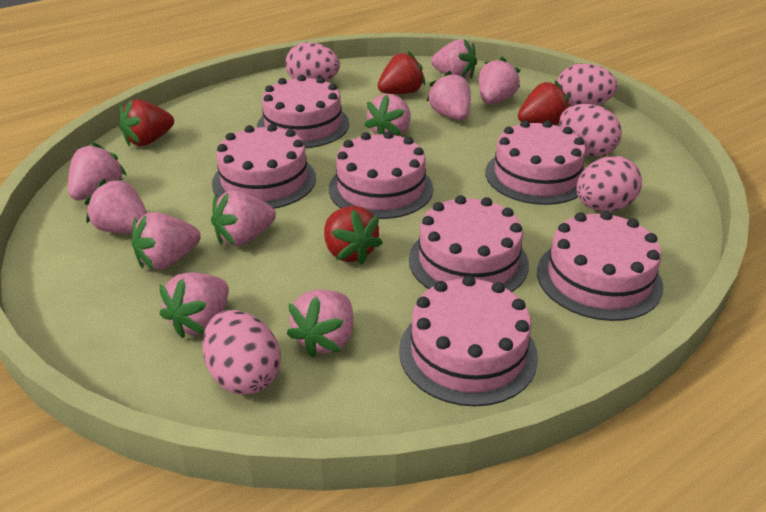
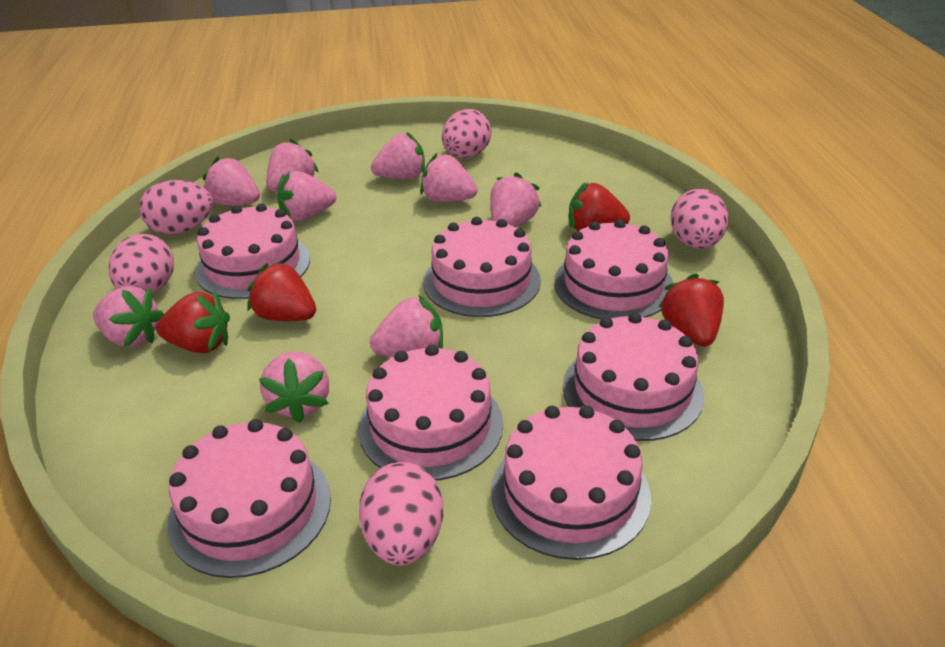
pink strawberry: [68,142,127,201] [85,178,147,234] [132,212,201,270] [159,272,229,339] [211,191,276,246] [287,289,353,358] [364,94,410,136] [427,71,471,120] [431,39,477,79] [479,57,521,104] = 10 -> [93,286,164,347] [203,156,260,206] [259,352,329,423] [266,139,319,192] [277,171,336,221] [370,295,443,357] [371,132,425,179] [420,153,478,202] [490,172,541,227] = 9

